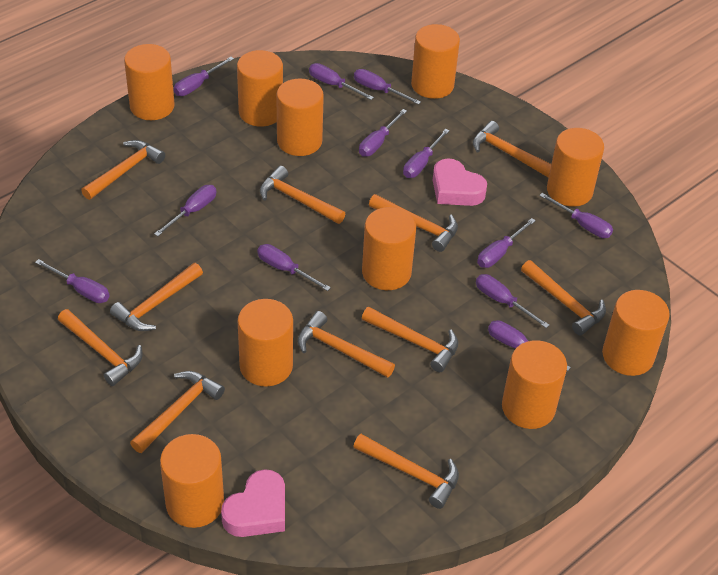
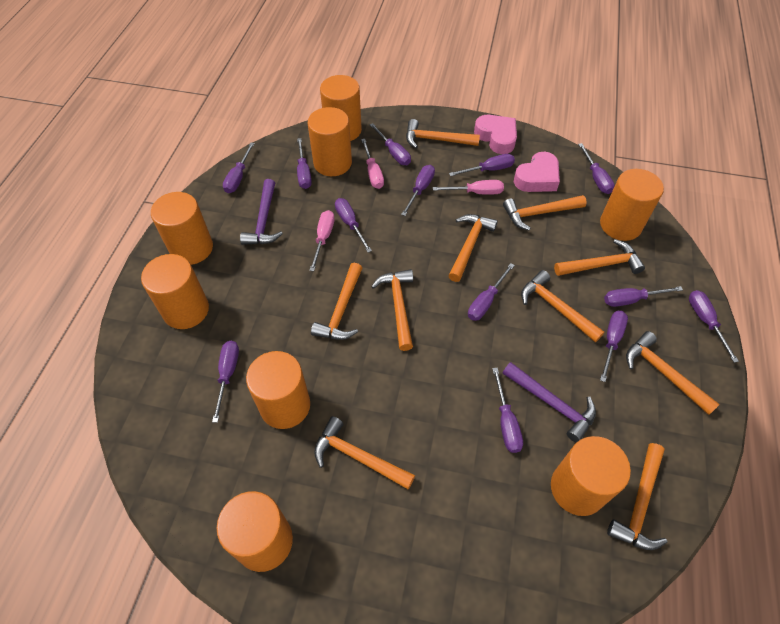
orange cylinder: [124,44,175,120] [160,434,224,528] [237,50,283,127] [238,299,293,386] [277,78,324,156] [362,207,416,290] [411,24,460,99] [502,340,567,429] [547,128,604,207] [602,290,670,376] = 10 -> [141,254,209,329] [151,192,213,265] [217,491,293,572] [246,351,310,429] [308,107,352,176] [320,75,362,141] [551,436,631,516] [600,169,664,241] = 8
orange hammer: [58,309,143,386] [81,140,165,200] [110,263,203,331] [130,371,225,453] [260,166,345,224] [298,311,395,378] [353,434,459,509] [362,307,458,372] [369,194,458,252] [473,121,551,178] [521,260,606,336] = 11 -> [311,263,362,340] [314,416,415,490] [371,269,413,351] [406,119,480,148] [448,214,498,282] [503,195,587,230] [521,270,604,342] [554,239,645,276] [607,443,667,550] [626,331,720,415] = 10
pink screwdriver: none = 0 -> [309,210,335,271] [361,139,384,189] [433,180,504,195] = 3
purple hammer: none = 0 -> [240,179,283,245] [503,362,596,443] = 2
purple screwdriver: [35,259,110,303] [154,185,216,236] [174,57,234,96] [257,244,331,291] [309,63,374,100] [354,69,421,105] [359,109,407,156] [403,129,450,178] [476,274,549,328] [477,218,536,268] [488,320,571,371] [539,193,613,238] = 12 -> [212,341,239,423] [223,143,255,193] [297,138,312,189] [335,198,372,253] [370,123,411,165] [401,165,435,216] [449,154,515,176] [468,263,515,321] [492,368,523,453] [578,143,615,194] [600,311,628,382] [604,286,683,307] [689,290,739,363] = 13

